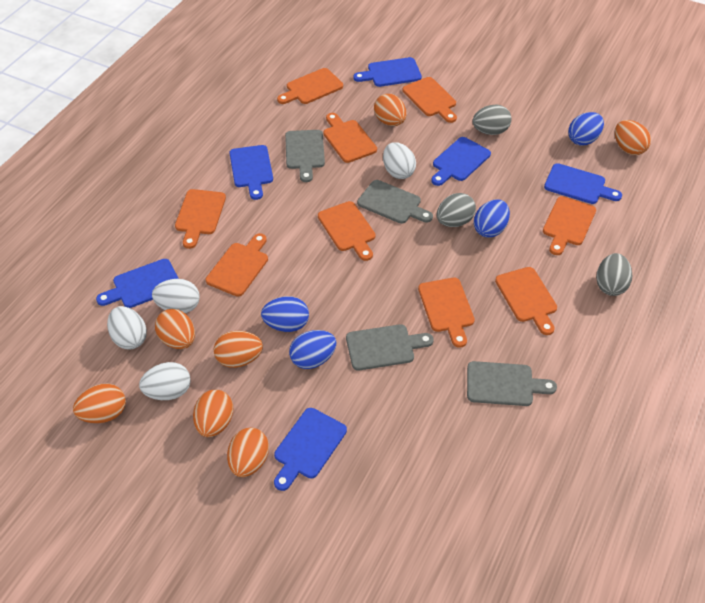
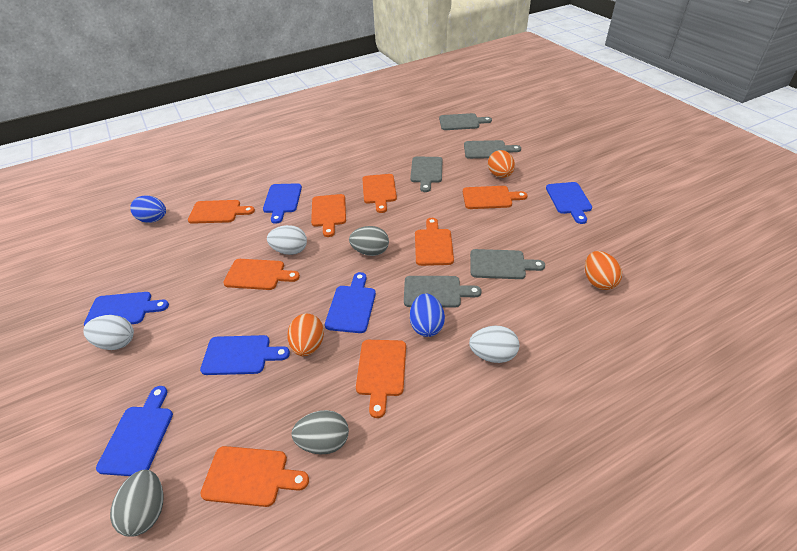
blue egg: [261,296,309,332] [289,330,337,369] [474,199,510,238] [568,112,604,146] = 4 -> [130,195,166,223] [410,294,445,337] = 2
grey cutting board: [285,130,325,182] [346,324,434,371] [357,180,433,224] [467,361,557,406] = 4 -> [404,276,482,308] [410,157,443,192] [439,113,492,130] [464,140,521,159] [470,249,545,279] = 5
orange cutting board: [175,189,226,249] [206,233,268,297] [277,68,343,104] [318,201,375,261] [324,113,377,163] [403,77,457,123] [418,278,475,348] [495,267,557,335] [543,196,596,255] = 9 -> [188,200,255,224] [200,446,309,507] [223,259,300,290] [311,194,346,237] [356,340,406,418] [362,174,397,213] [415,218,454,266] [463,186,528,209] = 8
orange egg: [73,383,126,423] [155,309,195,349] [193,390,233,437] [214,331,263,368] [227,428,269,477] [374,94,407,126] [615,120,651,155] = 7 -> [287,314,324,356] [488,150,515,178] [585,251,622,290] = 3
white egg: [107,306,147,349] [139,362,191,400] [152,279,200,313] [383,142,416,179] = 4 -> [83,315,134,350] [267,225,307,255] [469,326,519,363] = 3

